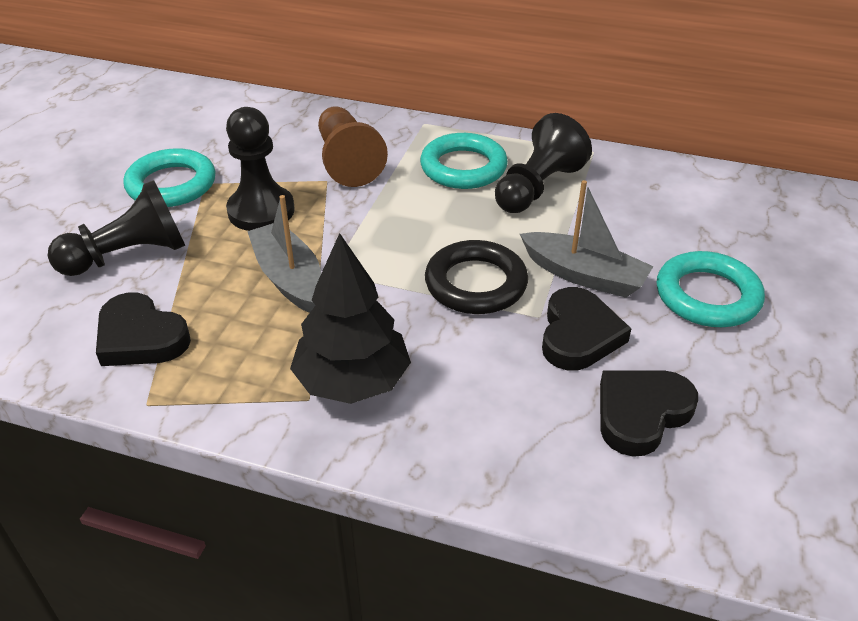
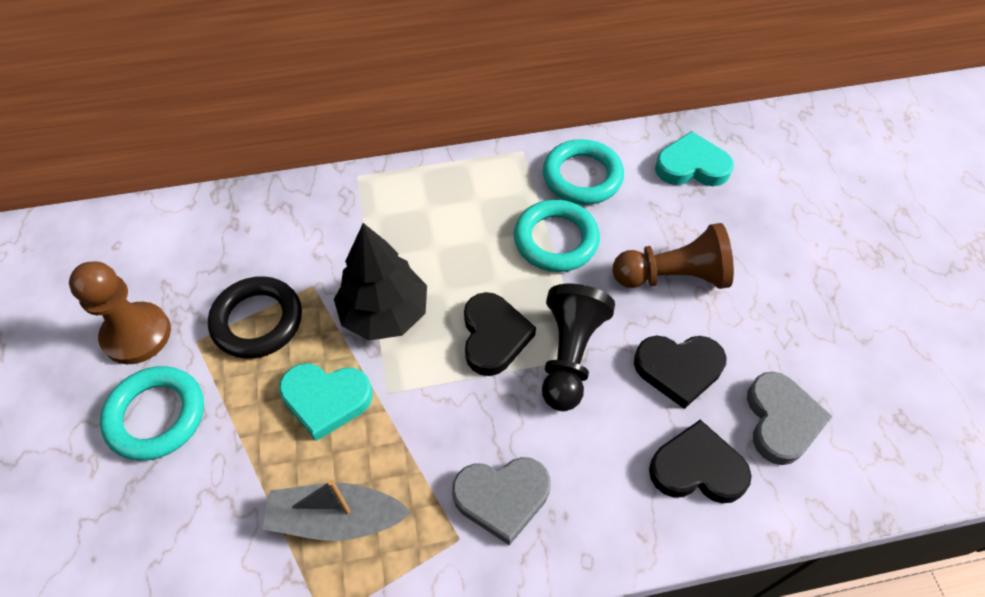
black pawn: [48,180,185,276] [226,107,295,231] [495,113,592,213] = 3 -> [542,284,615,411] = 1
brown pawn: [318,106,388,187] = 1 -> [69,261,171,364] [613,223,734,289] = 2
grey boat: [247,195,321,313] [520,180,654,298] = 2 -> [263,480,412,541] = 1
grey heart: none = 0 -> [452,457,551,546] [747,372,832,465] = 2
turquoise heart: none = 0 -> [279,363,373,441] [655,131,734,186] = 2

